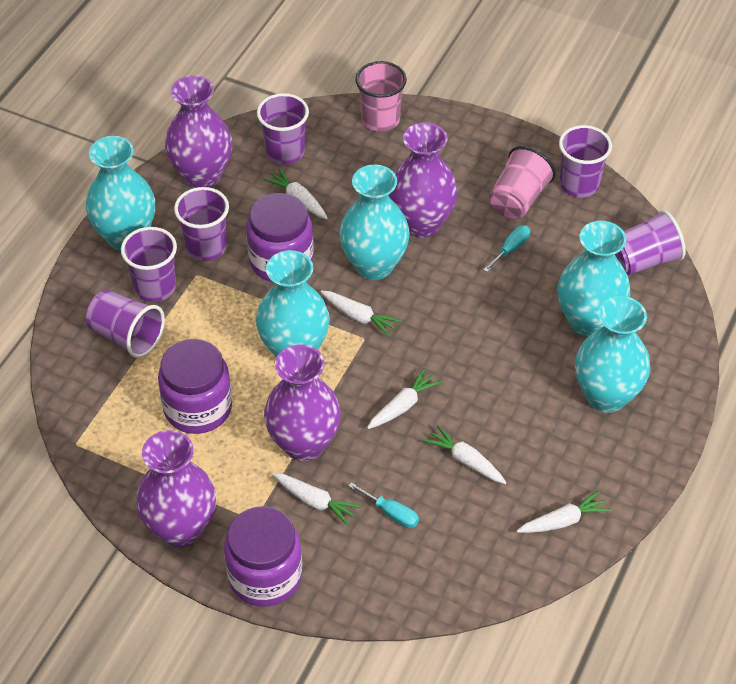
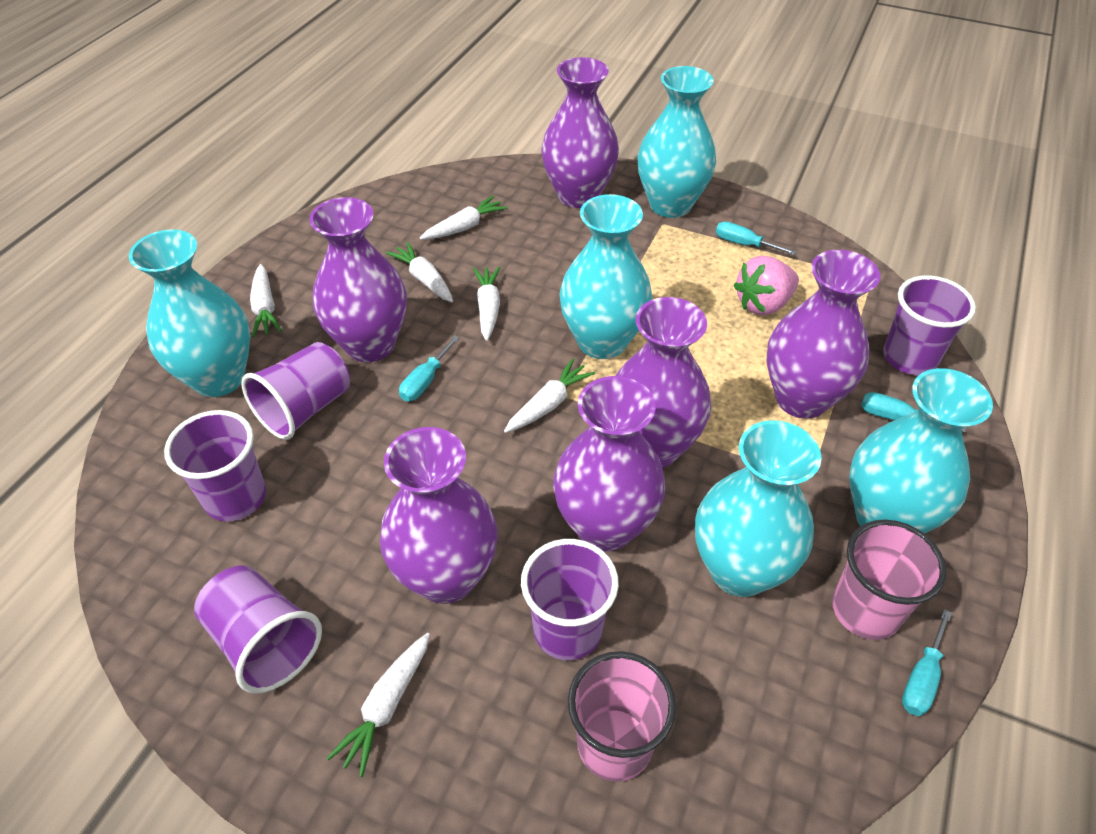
pink strawberry: none = 0 -> [734,256,799,316] = 1
purple cup: [86,290,165,358] [121,227,177,302] [174,187,229,261] [257,93,309,165] [559,125,612,197] [615,210,686,275] = 6 -> [164,410,266,522] [194,565,322,694] [241,342,350,440] [521,539,619,660] [883,275,976,375] = 5
purple jar: [158,339,232,434] [224,506,302,607] [246,193,314,282] = 3 -> none = 0
purple vase: [136,430,216,547] [165,75,232,188] [264,344,341,461] [389,122,458,238] = 4 -> [309,197,407,362] [380,427,497,604] [541,57,619,208] [553,376,665,551] [615,297,711,468] [766,250,880,419] = 6
turquoise screwdriver: [348,482,419,528] [483,225,530,272] = 2 -> [399,335,460,401] [716,221,797,255] [861,392,966,432] [902,609,952,716] = 4

